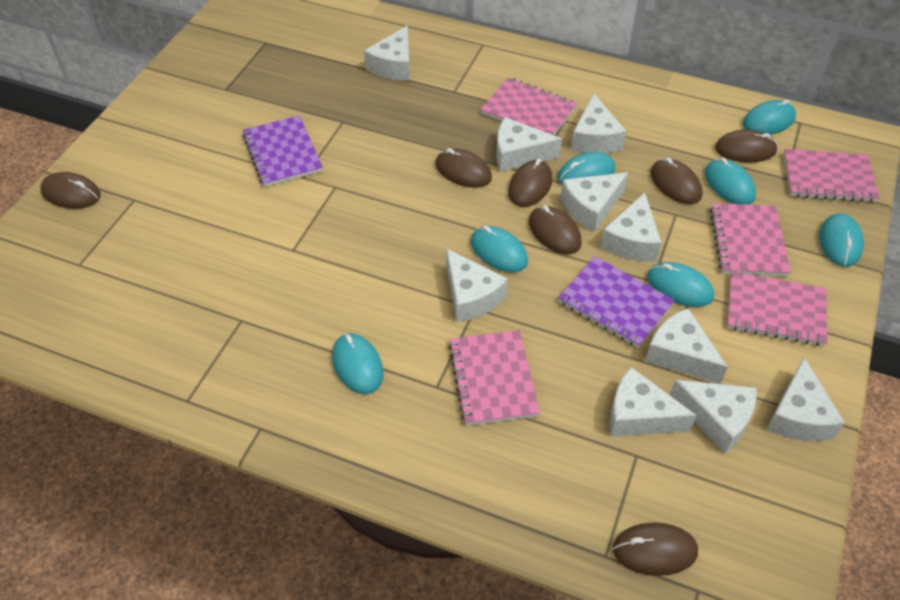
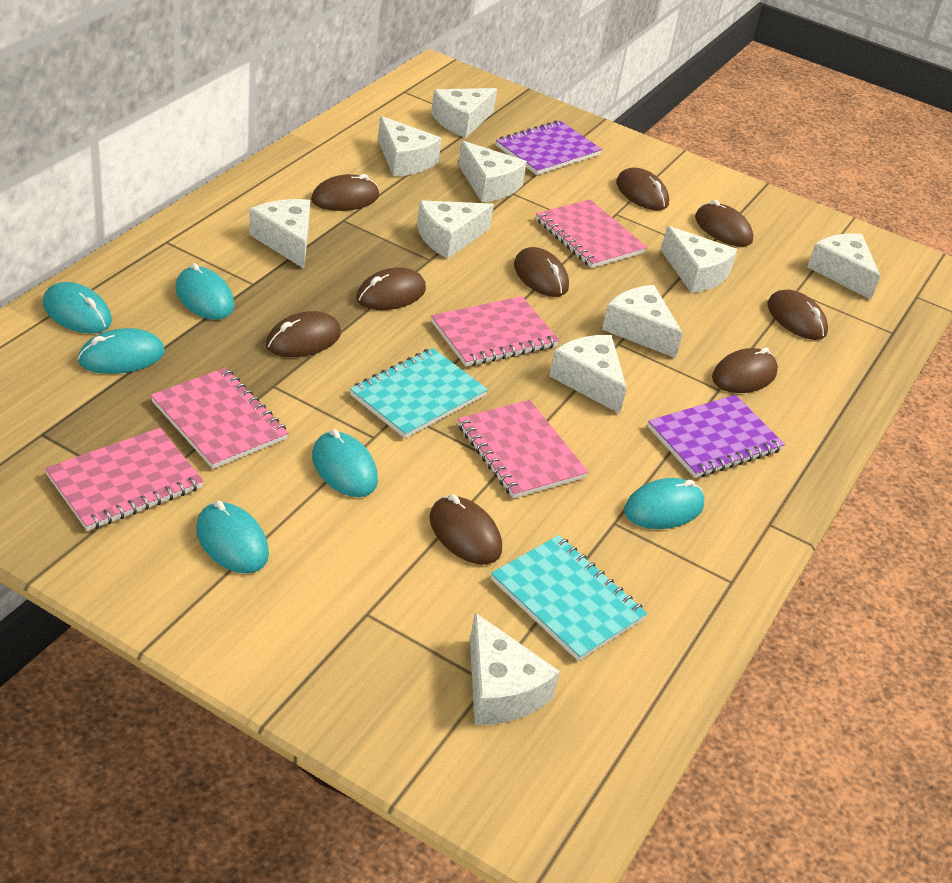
brown mouse: [40,172,101,209] [435,148,492,188] [508,159,552,207] [529,206,582,254] [613,523,698,576] [651,157,702,204] [715,129,778,163] = 7 -> [266,311,341,357] [311,174,379,211] [356,267,426,310] [429,494,502,565] [514,247,569,297] [616,167,669,211] [695,200,753,247] [712,347,778,393] [767,290,828,340] = 9
turquoise mouse: [332,333,384,394] [471,226,528,272] [558,152,615,184] [647,262,714,307] [705,158,756,205] [743,100,796,135] [819,213,864,267] = 7 -> [43,282,112,334] [78,328,165,374] [175,263,234,320] [196,501,269,573] [312,429,378,497] [624,478,704,529] = 6
turquoise notebook: none = 0 -> [350,348,488,438] [491,535,648,661] = 2

